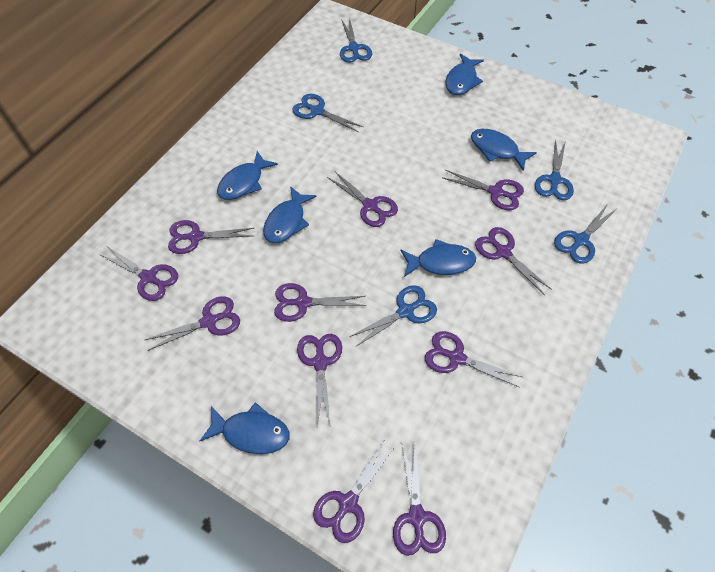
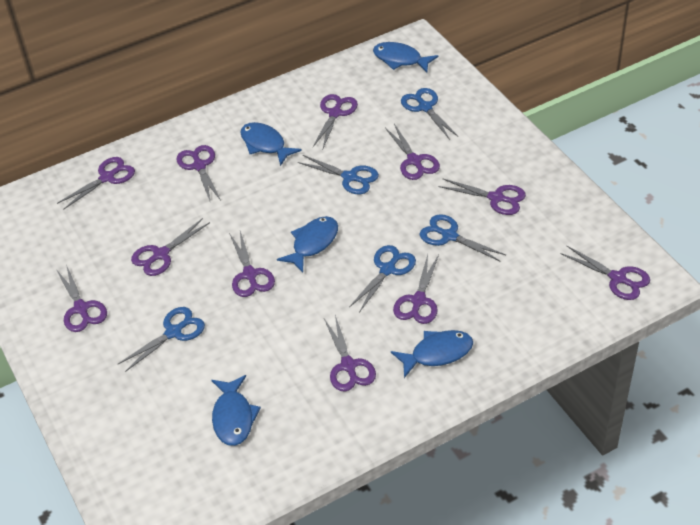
blue fish: [200,402,290,454] [217,151,278,200] [263,186,316,243] [400,239,476,277] [446,54,484,95] [471,129,537,171] = 6 -> [211,375,261,446] [240,122,302,166] [277,216,338,273] [373,42,438,73] [391,330,473,378] = 5

